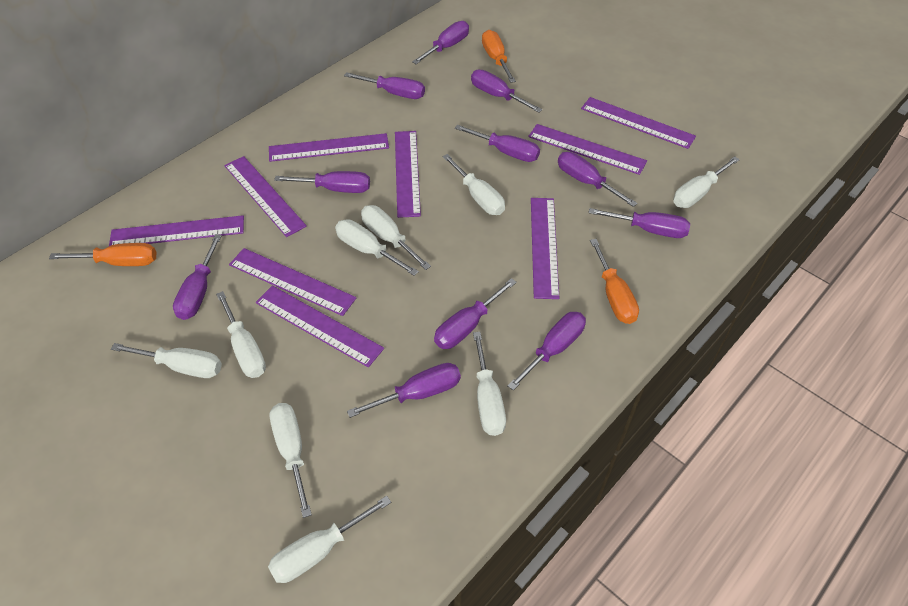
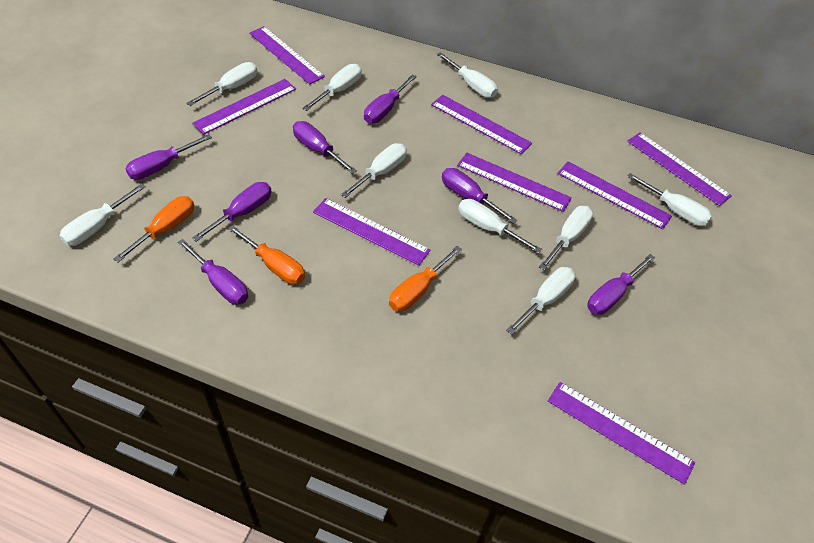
purple ruler: [109,215,244,246] [224,156,307,237] [229,248,356,316] [256,286,384,367] [269,133,389,162] [395,131,421,218] [528,124,647,175] [531,198,559,299] [581,97,696,149] = 9 -> [192,79,296,135] [249,26,325,84] [313,198,430,266] [431,95,532,154] [457,153,572,212] [548,382,695,485] [557,161,672,229] [627,132,732,206] = 8
purple screwdriver: [173,234,222,320] [274,171,370,193] [344,72,425,99] [347,363,461,418] [412,21,469,64] [434,278,517,349] [455,125,540,162] [471,69,542,113] [507,312,586,390] [558,152,637,207] [588,208,690,238] = 11 -> [125,134,212,180] [177,239,248,305] [192,182,272,242] [293,121,357,174] [364,74,417,123] [442,168,518,224] [587,254,655,315] = 7

